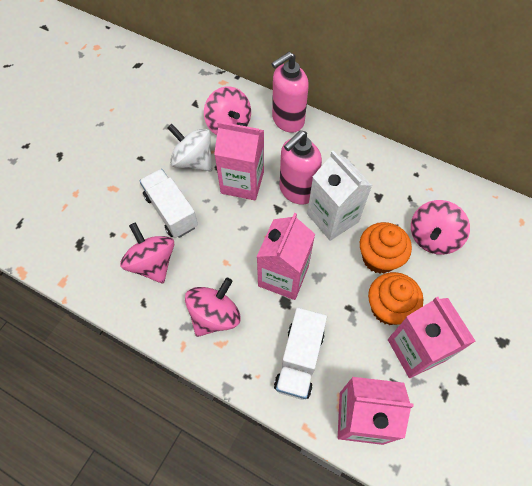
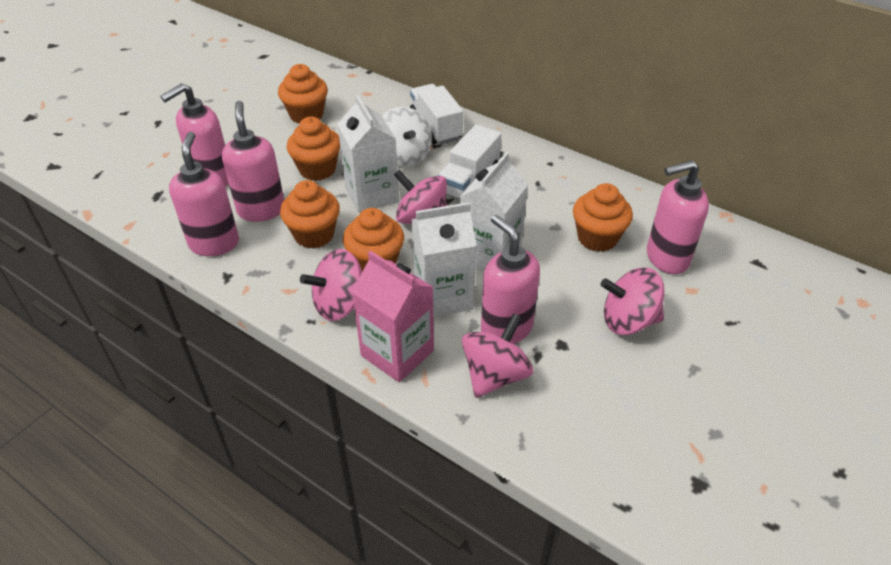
orange cupcake: [360,222,412,274] [368,272,423,325] = 2 -> [278,64,328,123] [280,180,340,248] [287,117,340,181] [343,208,404,272] [573,183,633,252] = 5
pink carton: [214,121,264,200] [257,213,315,300] [338,377,413,445] [388,297,476,378] = 4 -> [352,251,434,382] = 1
pink soap dispenser: [271,52,309,133] [279,130,322,205] = 2 -> [160,83,229,187] [169,131,239,256] [222,101,284,222] [481,215,540,344] [647,160,709,274] = 5
white carton: [307,151,372,241] = 1 -> [337,95,399,213] [411,202,477,317] [460,152,528,271] = 3

